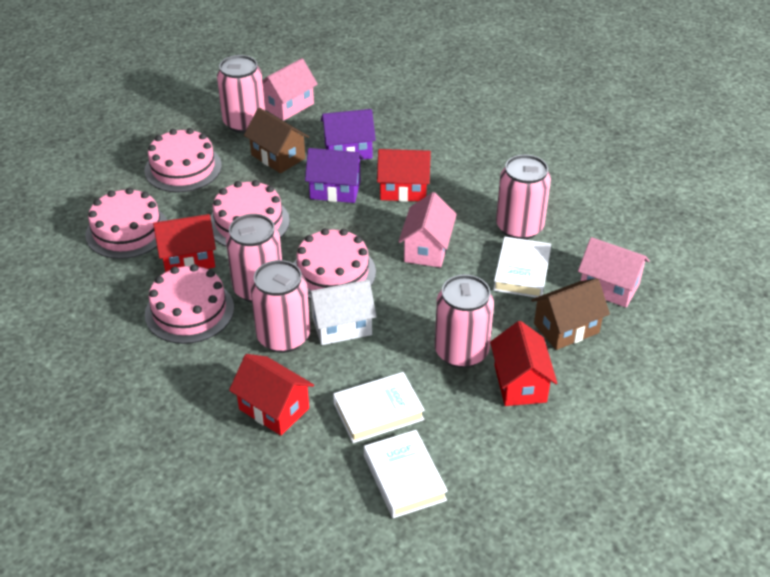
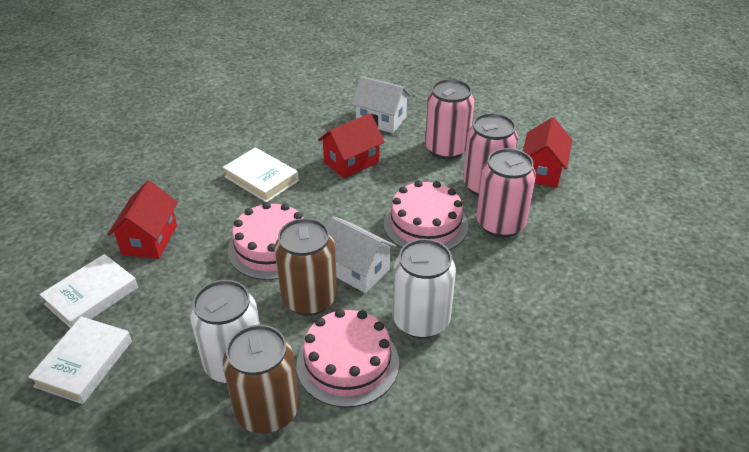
brown can: none = 0 -> [223,325,299,433] [275,218,337,316] = 2
brown house: [244,108,309,173] [531,278,610,350] = 2 -> none = 0
pink cake: [85,188,167,259] [144,128,222,192] [145,264,234,344] [210,180,290,247] [294,228,376,299] = 5 -> [228,202,303,280] [296,309,399,407] [384,180,468,250] = 3
pink can: [217,55,265,133] [226,214,282,303] [250,260,310,353] [435,275,494,368] [496,155,551,240] = 5 -> [425,79,474,160] [463,113,518,196] [476,148,536,238] = 3
pink house: [263,58,318,121] [399,192,457,268] [578,237,650,307] = 3 -> none = 0
purple house: [305,148,363,203] [321,109,376,160] = 2 -> none = 0
red house: [153,214,216,272] [229,354,314,436] [377,149,431,202] [490,321,557,406] = 4 -> [107,181,178,259] [318,113,385,178] [523,117,572,188] = 3
white can: none = 0 -> [190,280,260,383] [393,239,456,339] = 2
white house: [308,280,377,345] = 1 -> [327,216,396,293] [352,76,411,133] = 2

